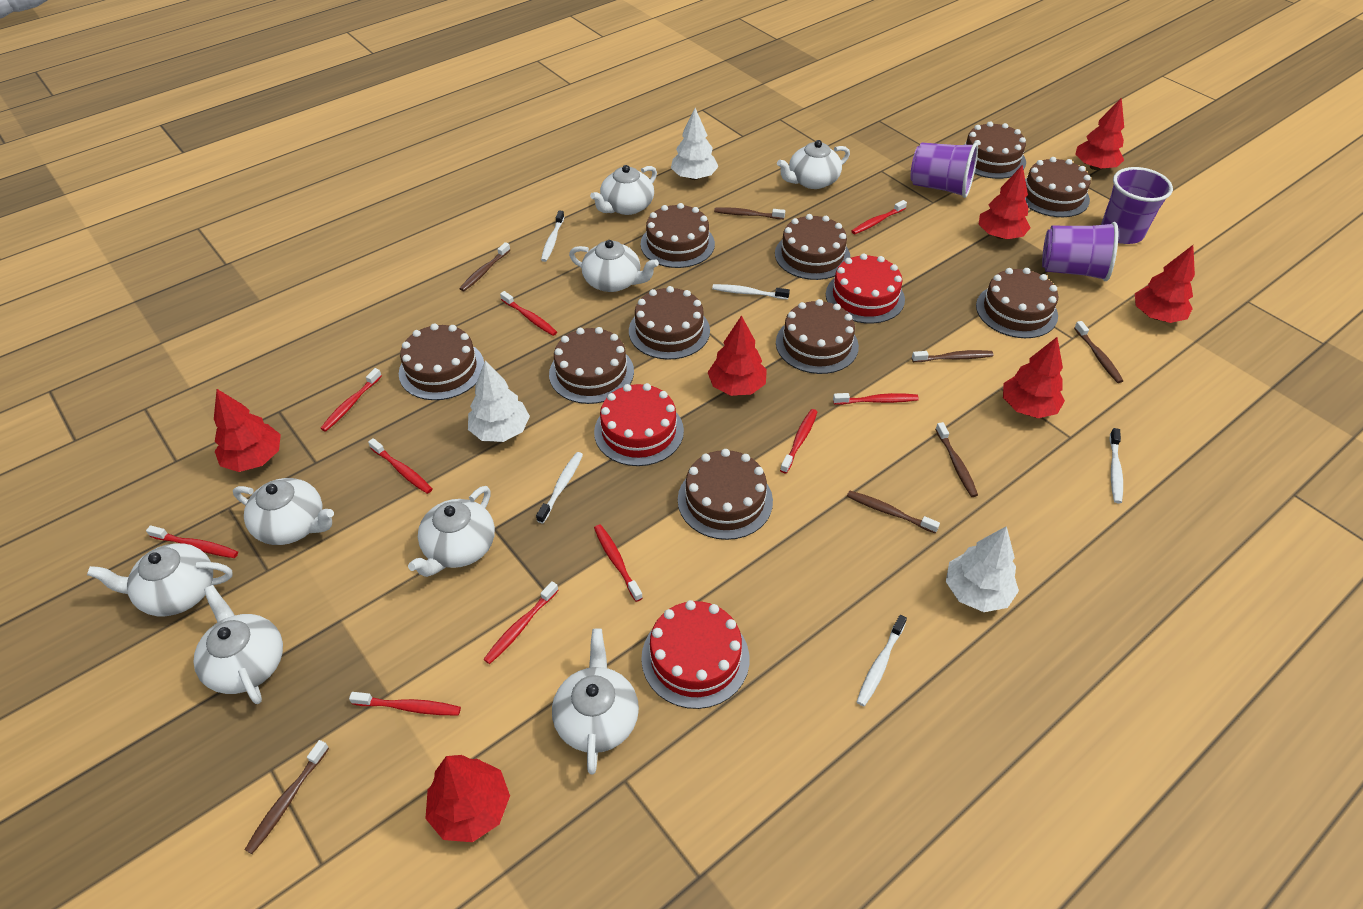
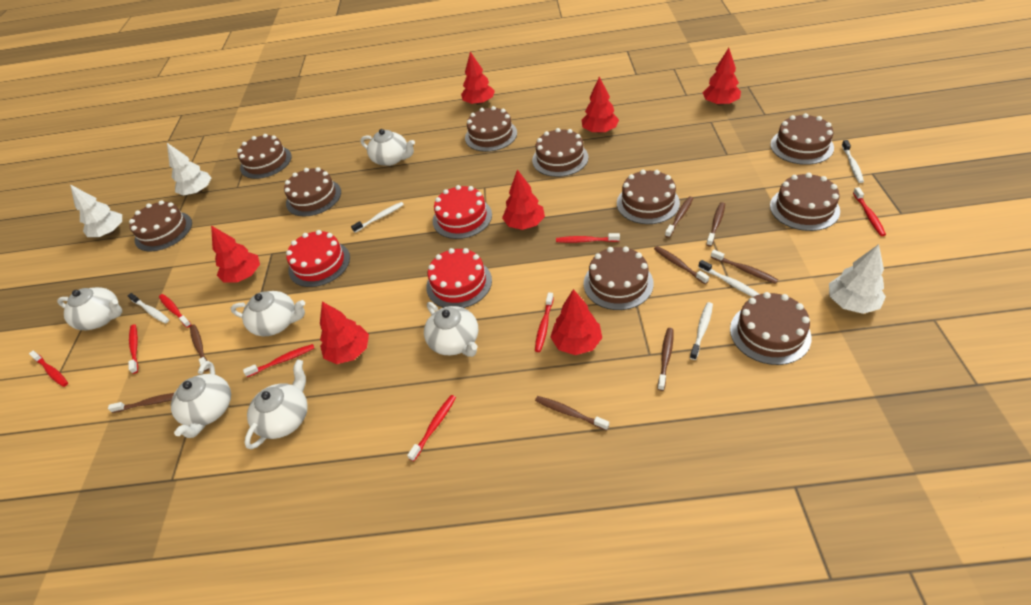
brown toothbrush: [245,740,329,854] [459,242,510,291] [714,207,785,219] [847,491,940,533] [912,350,993,362] [935,422,978,497] [1074,321,1123,383] = 7 -> [108,393,174,413] [190,325,209,371] [535,396,609,431] [654,246,709,284] [657,328,673,391] [665,197,693,238] [706,202,725,247] [711,250,778,284] = 8
purple cup: [910,143,978,198] [1042,222,1118,281] [1101,167,1173,244] = 3 -> none = 0
red toothbrush: [146,525,238,558] [320,368,382,431] [349,692,461,715] [368,438,433,494] [483,581,559,664] [500,291,557,336] [594,524,643,602] [780,409,817,474] [833,393,919,405] [851,200,907,234] = 10 -> [29,351,68,387] [128,324,138,374] [159,294,191,328] [243,344,314,377] [407,395,456,461] [535,292,554,352] [556,233,620,243] [853,187,886,236] = 8
white teapot: [87,543,233,616] [194,585,283,704] [233,478,334,545] [408,486,495,577] [552,629,639,774] [569,240,659,292] [590,165,657,215] [777,140,850,189] = 8 -> [57,287,122,330] [171,361,231,438] [231,291,305,336] [244,359,308,449] [360,129,415,166] [424,302,478,357] = 6

